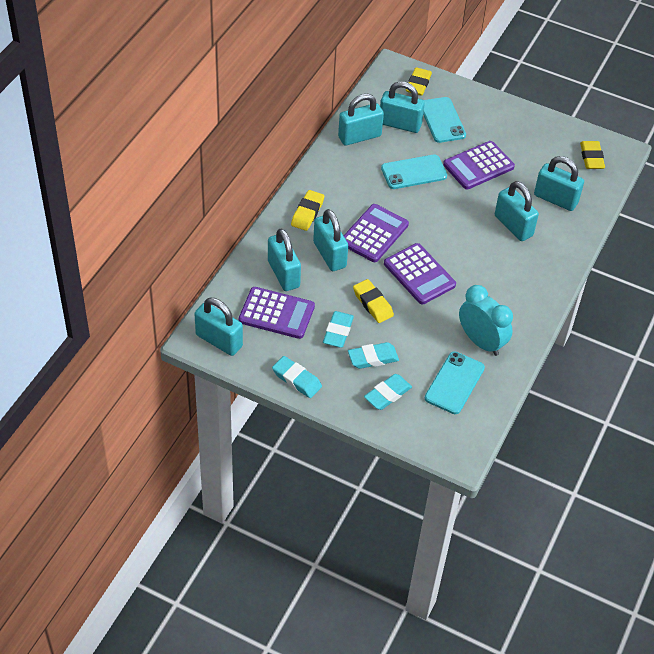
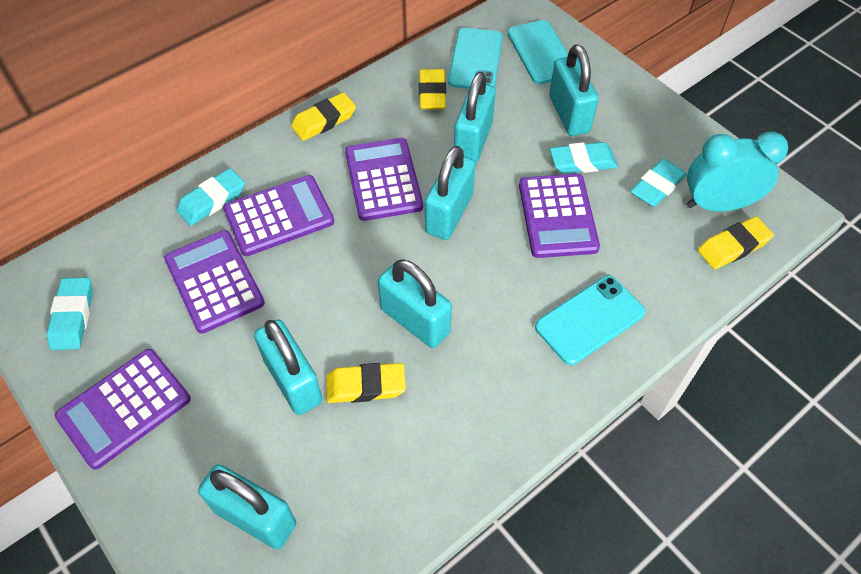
purple calculator: [239,287,315,339] [344,204,409,262] [384,243,456,305] [443,141,515,190] = 4 -> [55,349,191,470] [164,230,265,333] [223,175,334,256] [345,138,423,221] [519,174,600,258] = 5
turquoise padlock: [194,298,243,356] [268,228,301,291] [313,209,348,271] [338,94,384,146] [380,81,425,133] [495,181,539,241] [534,156,584,211] = 7 -> [198,464,296,549] [254,320,323,415] [378,259,452,348] [425,146,475,240] [454,72,496,164] [549,44,599,136] = 6

